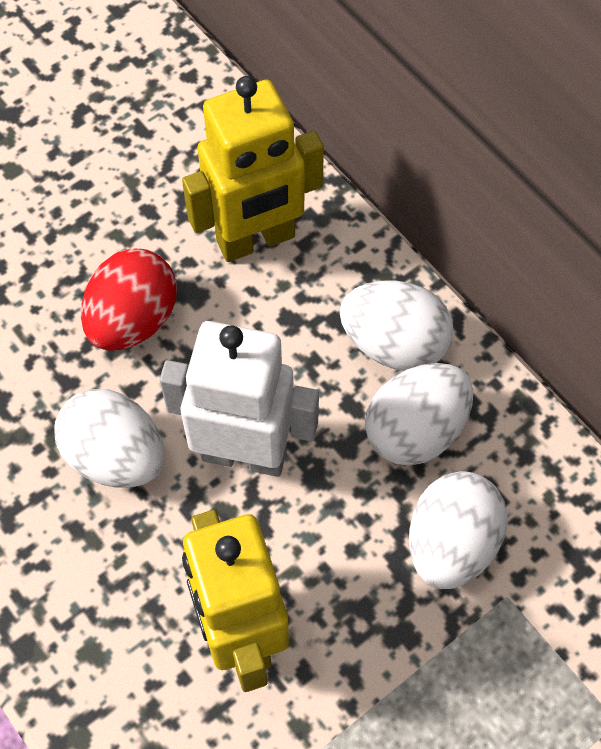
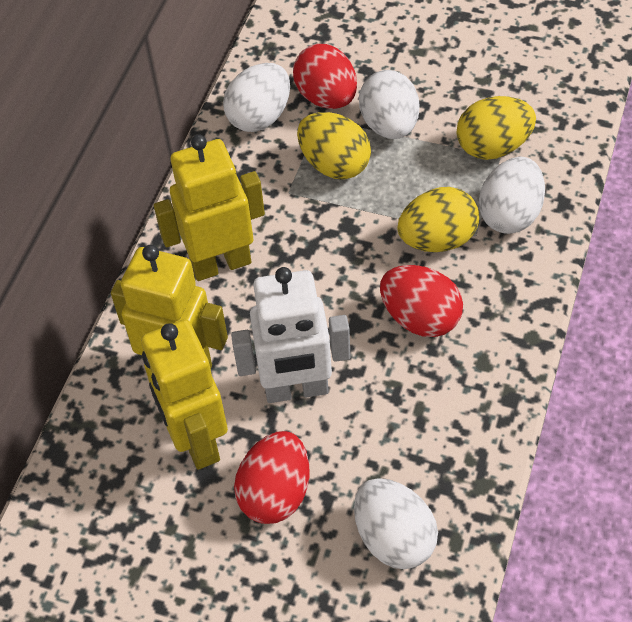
red egg: [81,248,177,351] = 1 -> [234,431,310,524] [293,44,357,109] [380,265,463,337] = 3
yellow egg: none = 0 -> [297,112,371,180] [397,187,479,252] [457,96,536,160] = 3
yellow robot: [182,76,324,262] [182,510,289,692] = 2 -> [111,245,228,369] [141,319,228,470] [154,134,265,281] = 3

